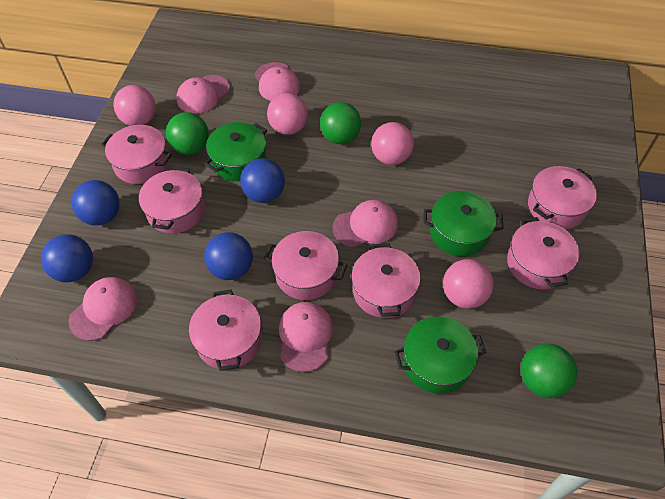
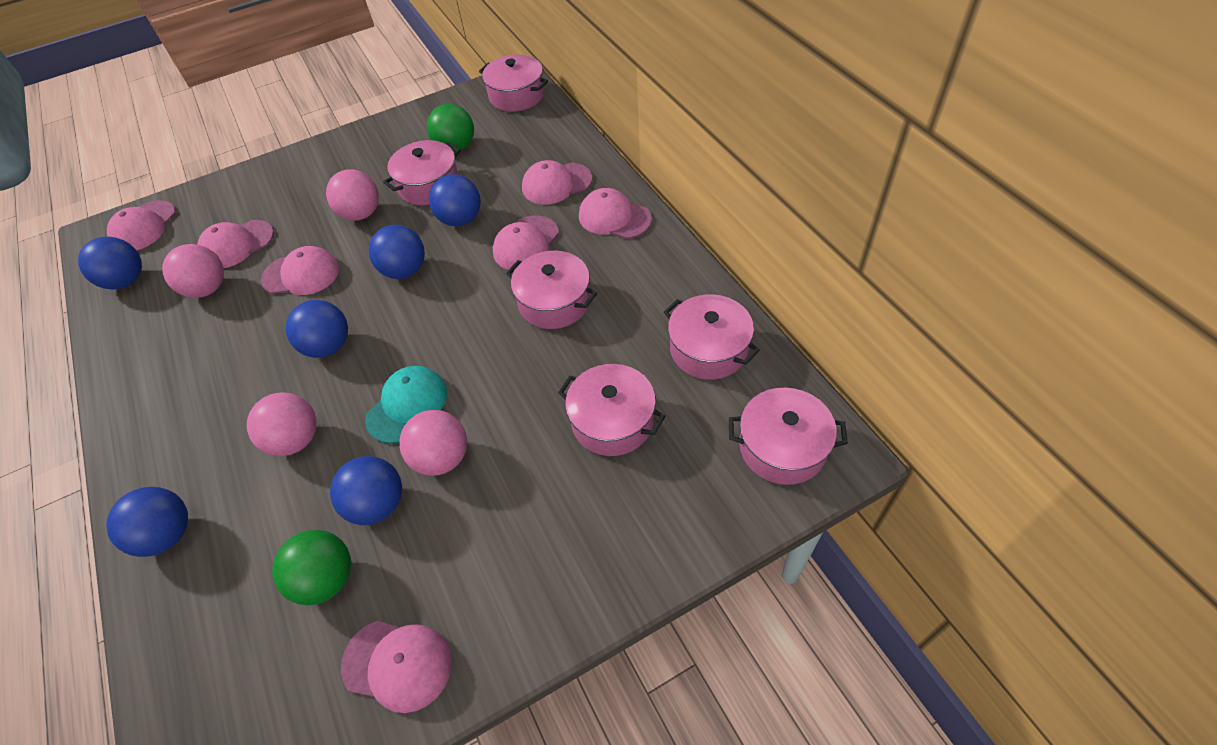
blue ball: [41,234,93,282] [71,180,120,226] [204,232,253,280] [240,158,285,203] = 4 -> [78,237,142,290] [106,487,188,557] [286,300,348,358] [330,456,402,525] [369,225,425,279] [429,174,481,227] = 6
green ball: [166,112,209,155] [320,102,361,144] [520,344,577,398] = 3 -> [272,530,351,605] [427,104,474,152] = 2
green pot: [205,122,267,181] [394,317,486,394] [424,191,504,256] = 3 -> none = 0
pink cap: [69,277,137,341] [176,75,230,114] [255,62,300,101] [279,302,333,372] [333,200,398,247] = 5 -> [107,200,175,250] [197,220,274,268] [261,246,339,295] [341,621,452,713] [493,215,559,270] [522,160,592,205] [579,188,652,239] = 7
pink pot: [101,125,172,184] [139,167,205,234] [189,290,262,371] [264,231,347,300] [351,243,421,318] [507,217,580,289] [528,166,597,229] = 7 -> [383,140,461,205] [479,55,548,112] [506,251,597,329] [558,364,665,456] [664,294,760,380] [729,388,848,485] = 6
turquoise cap: none = 0 -> [365,366,447,444] = 1

